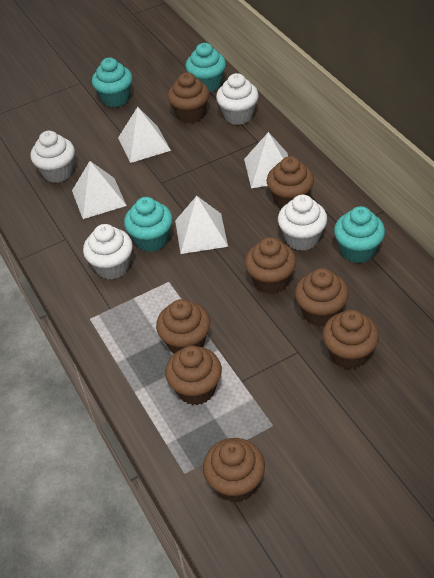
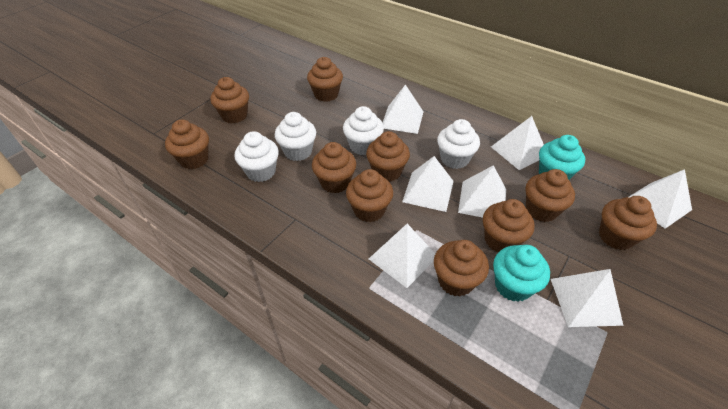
brown cupcake: [156,299,210,354] [165,346,222,405] [168,72,209,124] [203,438,265,502] [245,237,296,294] [267,156,314,209] [295,268,349,326] [322,310,379,369] = 8 -> [165,120,209,169] [210,77,249,123] [307,57,343,102] [312,142,356,193] [346,169,393,222] [366,131,410,182] [434,240,489,297] [483,199,534,252] [525,169,575,222] [599,196,657,250] = 10
turquoise cupcake: [92,58,132,107] [124,197,173,252] [186,43,226,92] [334,206,385,263] = 4 -> [493,245,550,302] [539,135,585,180] = 2
white pyramid: [72,161,127,219] [118,107,171,163] [175,196,228,254] [244,132,288,188] = 4 -> [369,224,435,288] [382,85,424,134] [402,156,454,212] [458,165,506,218] [491,116,544,170] [551,269,623,327] [629,169,692,229] = 7

